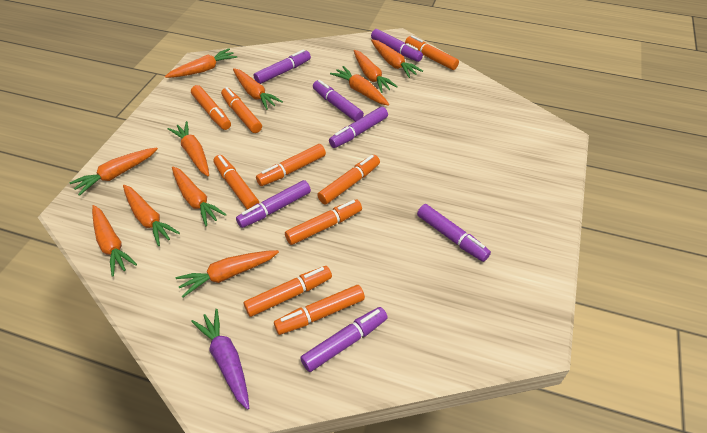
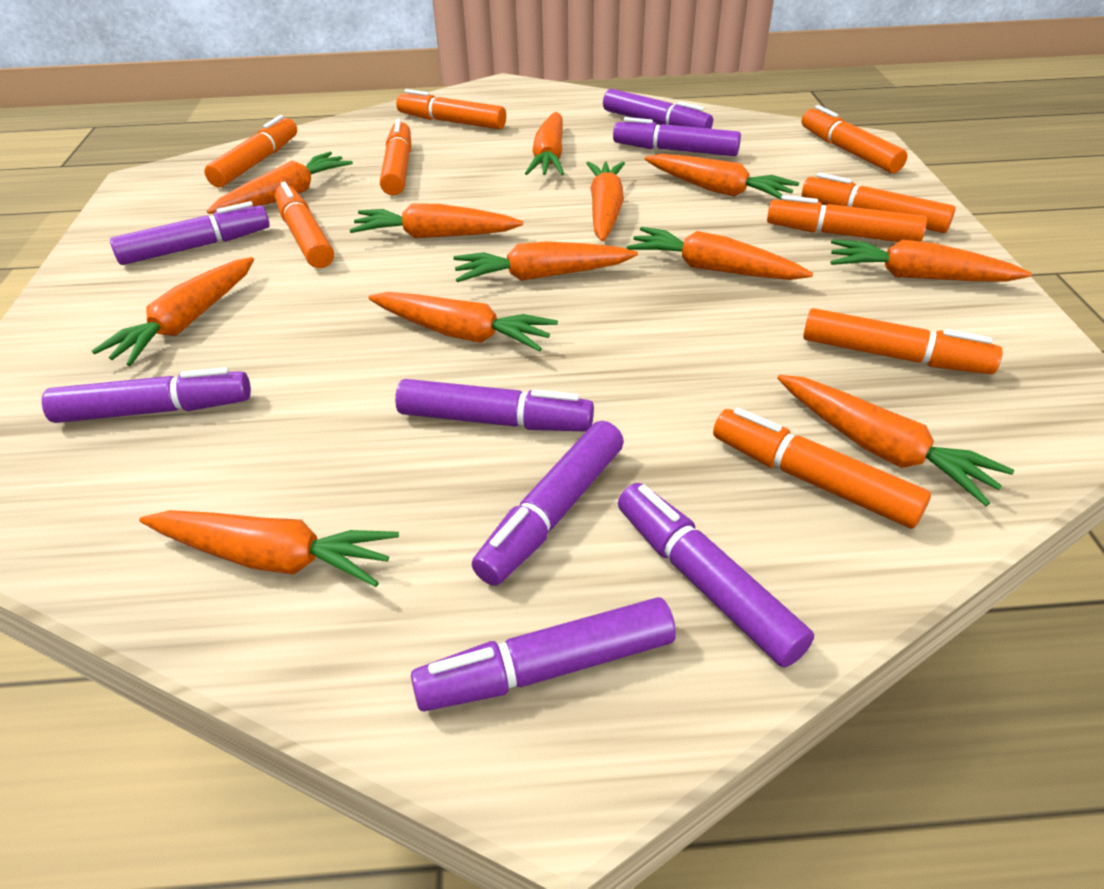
orange carrot: [70,147,158,196] [92,205,137,277] [123,185,180,246] [165,48,237,78] [168,121,209,176] [172,166,227,226] [176,250,279,297] [233,68,283,110] [330,66,389,106] [354,50,398,93] [371,40,423,78] = 11 -> [92,257,254,366] [139,510,399,587] [207,152,353,214] [349,203,523,238] [368,292,558,352] [453,241,638,282] [525,112,564,175] [586,161,625,241] [627,227,813,280] [645,154,799,200] [777,375,1014,506] [831,239,1032,282] = 12
purple carrot: [191,309,249,410] = 1 -> none = 0
purple marker: [236,180,311,228] [254,50,311,84] [300,307,388,372] [313,80,364,121] [329,107,388,148] [371,29,423,62] [417,204,491,262] = 7 -> [42,367,251,423] [110,201,270,265] [395,379,594,431] [411,597,676,711] [472,421,624,586] [603,89,713,129] [613,117,741,156] [618,483,814,668] = 8

